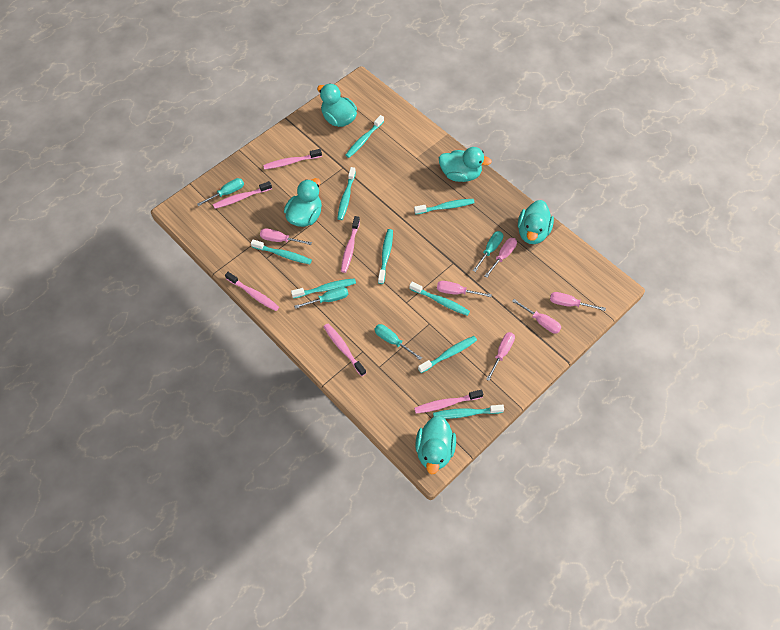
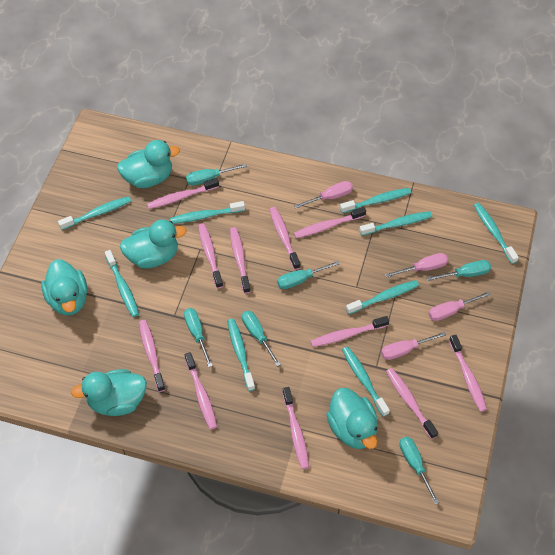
pink screwdriver: [260,228,312,245] [437,281,492,297] [485,238,517,278] [486,332,515,381] [512,299,562,334] [550,292,606,311] = 6 -> [294,181,353,208] [381,332,446,360] [385,253,448,277] [429,291,491,321] = 4
pink toothbrush: [213,181,272,209] [225,272,279,311] [263,149,322,170] [324,324,366,376] [341,216,360,273] [414,390,483,414] = 6 -> [139,320,166,392] [147,178,219,209] [185,352,217,430] [198,223,223,288] [230,227,251,294] [270,207,301,270] [282,387,309,469] [294,207,366,238] [310,316,389,347] [386,368,438,439] [449,335,487,412] = 11
turquoise screwdriver: [197,178,244,206] [294,287,348,309] [375,324,422,360] [473,231,503,272] = 4 -> [184,308,213,367] [186,163,247,186] [242,311,281,367] [277,261,340,289] [400,437,439,504] [427,260,491,281] = 6

